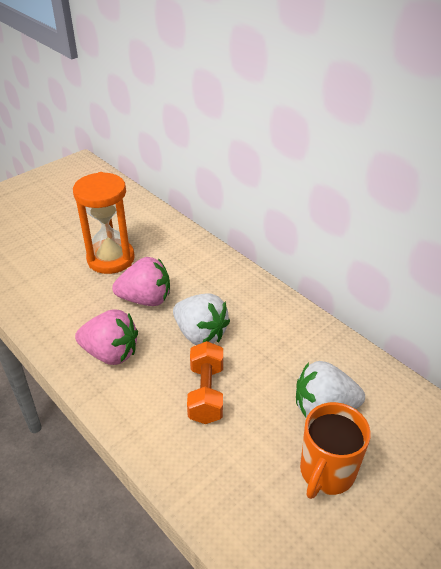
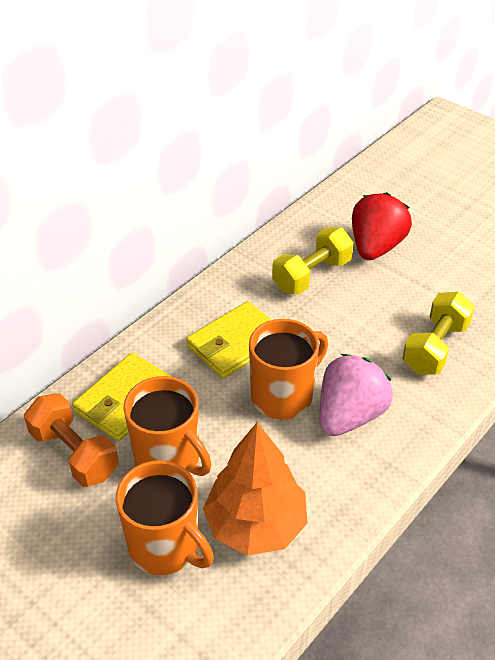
orange hourglass: [73,172,135,274] = 1 -> none = 0
orange mug: [300,402,371,499] = 1 -> [116,460,214,575] [124,376,211,476] [249,319,328,420] = 3
orange tree: none = 0 -> [203,422,307,556] = 1
pink strawberry: [75,310,138,365] [112,257,170,306] = 2 -> [320,354,393,436] = 1
red strawberry: none = 0 -> [352,192,412,260] = 1
white strawberry: [173,293,230,345] [296,361,365,418] = 2 -> none = 0
yellow dumbbell: none = 0 -> [272,227,354,295] [402,292,475,375] = 2
yellow wallet: none = 0 -> [72,353,172,441] [186,301,271,379] = 2

